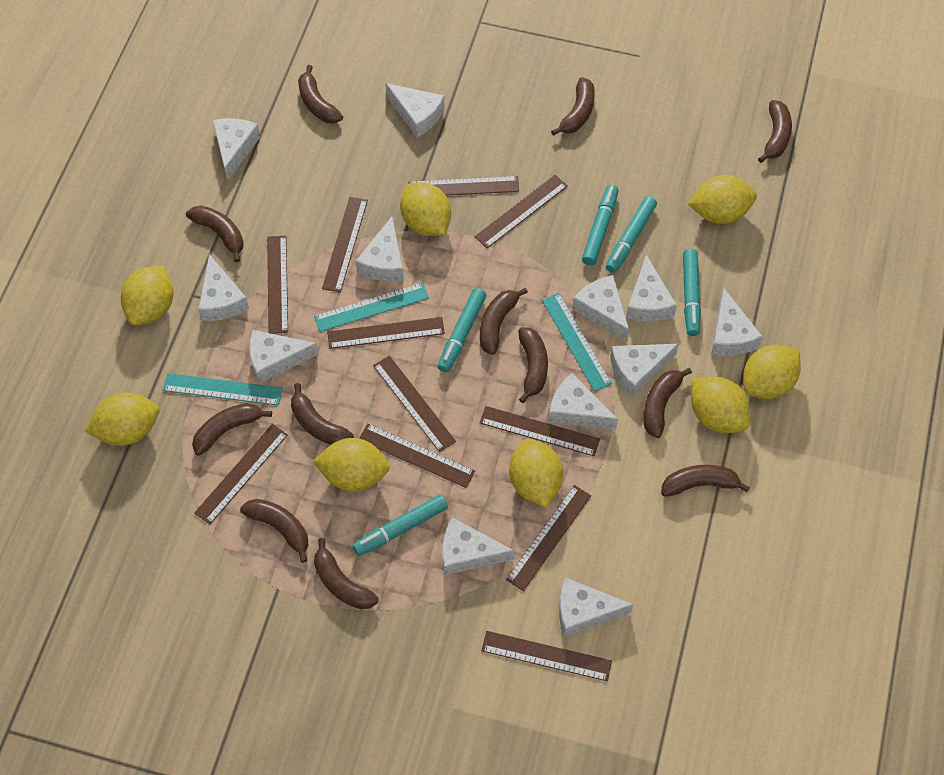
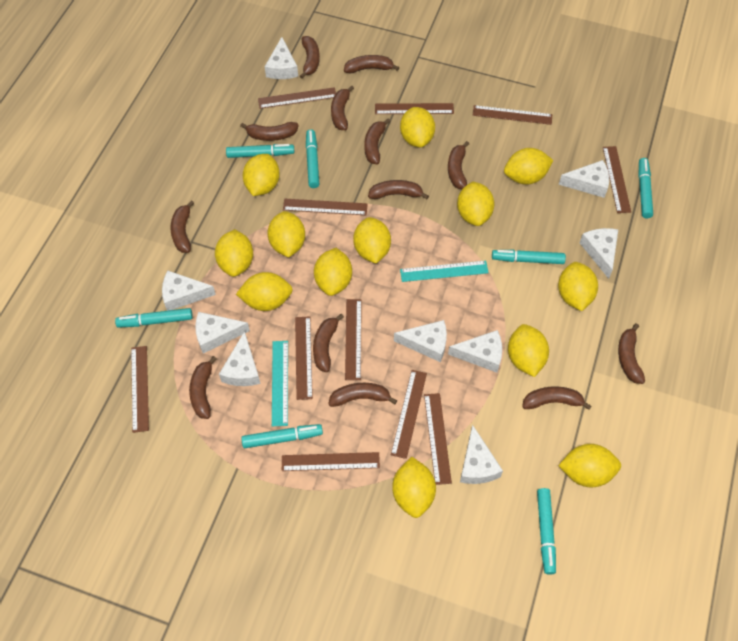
brown banana: [186,206,244,262] [192,403,272,456] [240,499,308,563] [291,383,354,445] [298,65,343,123] [314,538,379,609] [480,288,528,355] [518,327,548,403] [551,77,595,136] [644,368,692,438] [661,465,750,497] [758,100,792,163] = 12 -> [170,200,194,253] [189,356,216,419] [240,122,299,141] [300,36,320,79] [313,314,344,372] [328,383,397,407] [331,86,354,130] [344,55,399,74] [364,118,390,165] [368,180,429,199] [448,141,469,189] [522,387,591,410] [618,323,645,384] = 13
turquoise marker: [352,494,448,556] [438,288,486,373] [582,185,619,265] [606,196,657,273] [683,249,701,336] = 5 -> [115,308,193,328] [226,144,294,158] [241,424,323,448] [306,129,319,188] [492,250,566,264] [537,488,556,575] [638,158,653,218] = 7
turquoise ruler: [163,373,283,406] [314,282,429,332] [542,293,612,391] = 3 -> [272,341,288,426] [400,261,489,282] = 2
white cheese: [198,254,249,321] [213,118,260,181] [249,330,319,384] [356,216,404,282] [385,83,444,137] [443,517,514,575] [548,373,618,429] [559,577,634,637] [572,275,630,342] [610,344,679,397] [626,255,677,322] [711,289,763,356] = 12 -> [162,271,216,311] [195,312,250,353] [219,331,260,386] [264,37,298,79] [394,320,447,362] [448,330,502,373] [460,425,503,484] [559,160,609,198] [580,228,618,279] = 9
yellow lemon: [85,393,159,446] [121,265,173,325] [313,438,390,491] [400,182,451,236] [509,438,563,508] [688,175,757,224] [691,377,750,433] [743,345,801,399] = 8 -> [215,229,253,277] [236,272,293,311] [243,154,280,196] [267,211,305,258] [314,248,352,296] [353,217,391,264] [392,457,436,518] [400,107,435,147] [457,182,494,226] [504,148,554,185] [508,324,549,377] [558,262,598,311] [558,444,621,487] = 13

